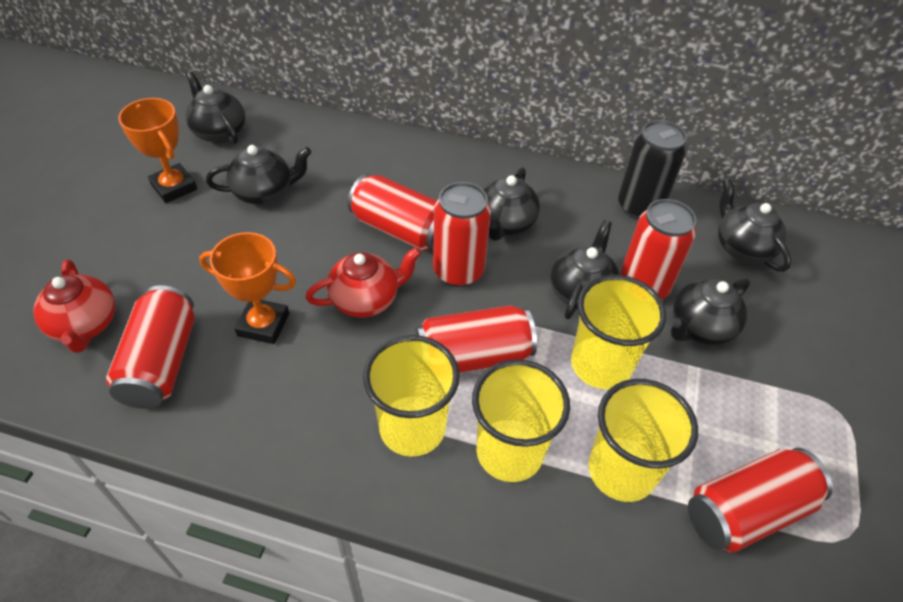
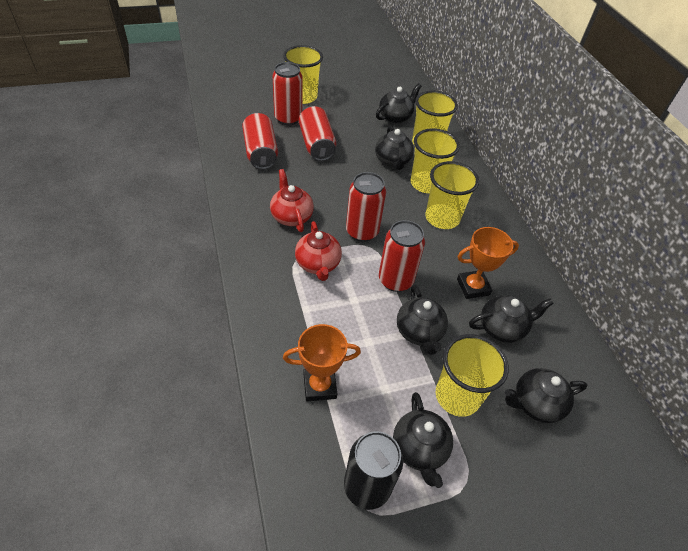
red can: [106,285,195,409] [348,174,437,251] [416,306,537,373] [433,182,491,287] [620,199,696,299] [688,448,833,552] = 6 -> [242,113,278,169] [272,62,303,125] [299,106,336,161] [346,172,386,242] [379,220,425,292] = 5
yellow cup: [363,335,460,457] [472,359,570,482] [571,275,666,389] [588,379,698,502] = 4 -> [283,45,323,104] [410,128,460,193] [412,90,458,146] [425,161,479,229] [435,334,509,417] = 5

